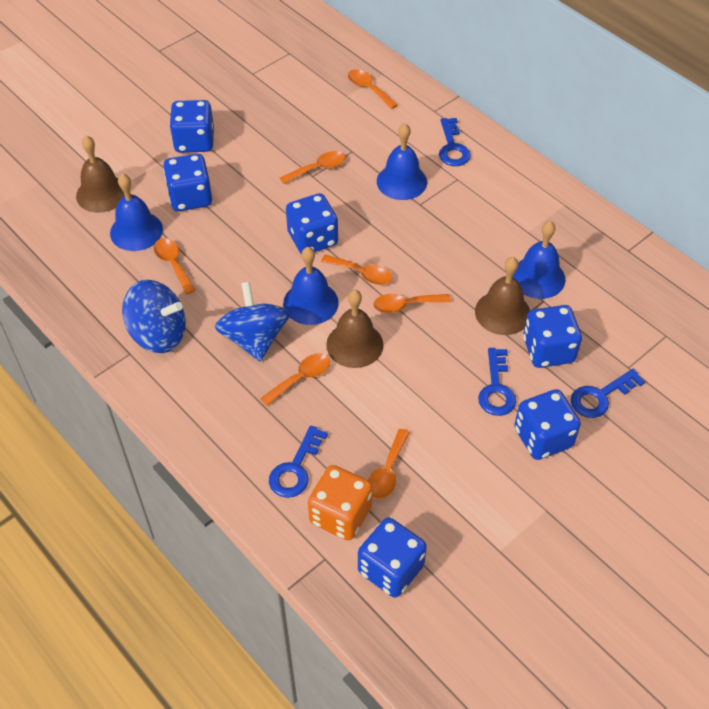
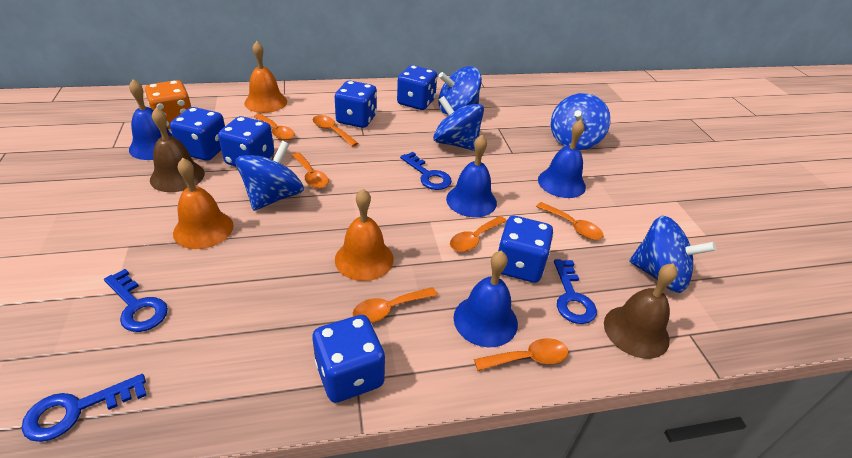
blue spinning top: [122,280,186,353] [215,282,290,361] = 2 -> [236,141,304,211] [433,96,484,151] [438,66,482,114] [551,93,611,150] [629,216,716,293] = 5
brown bell: [76,136,125,213] [326,290,383,368] [475,257,530,335] = 3 -> [150,107,205,192] [604,263,678,359] = 2
orange bell: none = 0 -> [173,158,234,249] [244,41,287,113] [335,189,394,281] = 3

